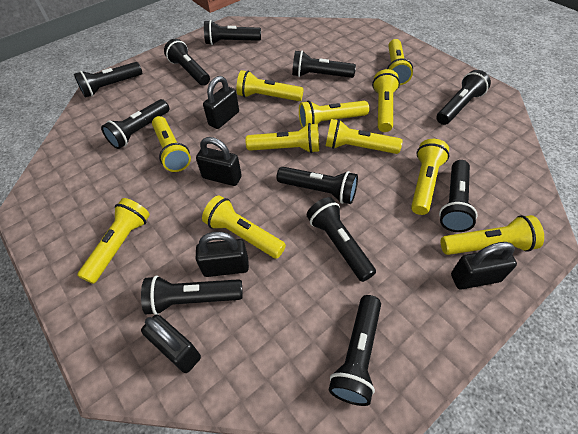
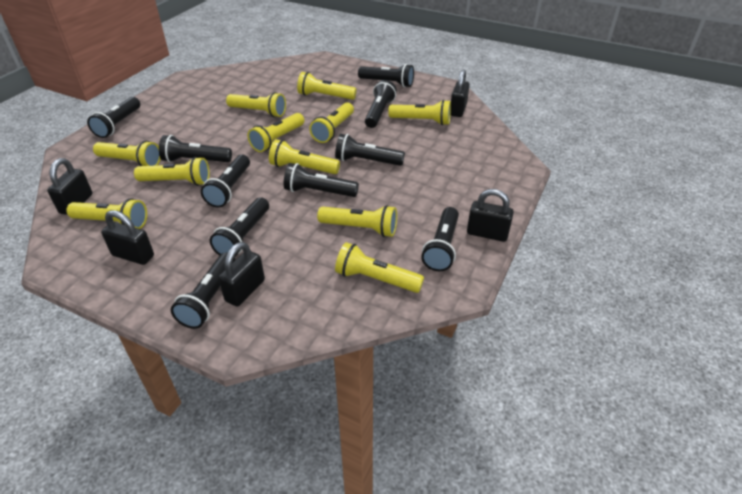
black flashlight: [74,62,142,98] [101,99,169,149] [141,275,243,315] [164,39,210,86] [204,20,261,45] [277,167,358,204] [292,51,356,78] [307,197,376,282] [329,295,381,406] [436,70,491,125] [439,160,477,232] = 11 -> [87,97,140,138] [159,135,232,162] [171,252,236,329] [201,155,250,208] [210,197,269,257] [284,163,359,197] [335,134,405,166] [358,64,414,87] [365,80,397,128] [421,207,459,271] = 10

